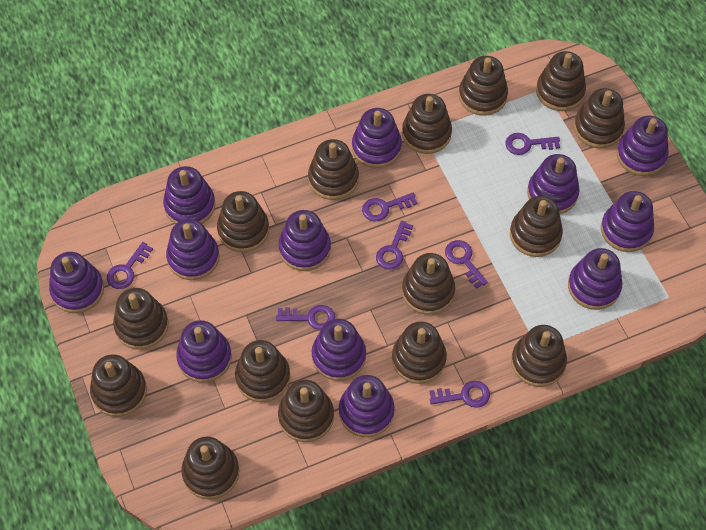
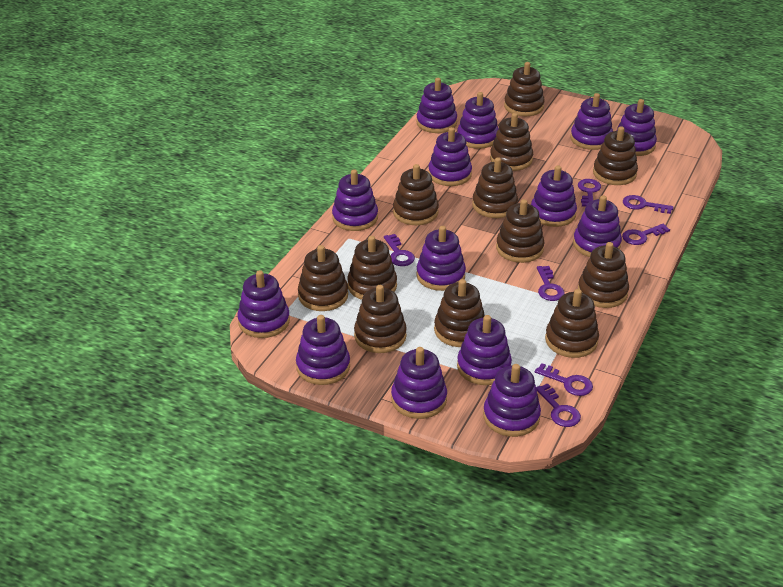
brown stacking toy: [90,354,147,417] [113,288,169,350] [181,437,239,500] [217,191,269,252] [235,340,290,402] [278,380,334,442] [308,139,359,200] [392,322,447,384] [402,94,452,154] [402,253,455,315] [459,56,508,116] [510,196,563,257] [511,325,567,387] [536,51,586,111] [574,88,625,148] = 15 -> [298,245,348,311] [347,236,397,300] [354,285,407,353] [393,164,439,225] [434,279,484,347] [472,157,518,218] [490,113,533,171] [496,199,545,263] [504,62,545,116] [545,289,599,358] [578,242,629,308] [593,126,638,185] = 12
purple stacking toy: [49,252,104,313] [163,166,215,224] [166,219,220,280] [176,320,232,383] [278,210,331,271] [312,319,366,381] [339,375,395,437] [352,108,402,168] [527,154,580,214] [568,248,622,310] [601,191,654,252] [616,116,669,176] = 12 -> [237,270,290,338] [296,315,350,385] [332,170,378,231] [391,347,447,419] [416,78,457,133] [416,226,466,291] [428,127,472,186] [457,92,499,149] [457,315,512,385] [483,364,541,437] [531,165,577,227] [570,93,613,150] [573,195,622,257] [617,99,657,156] = 14

